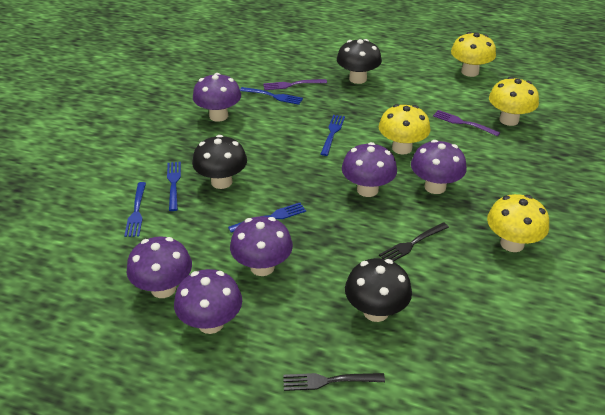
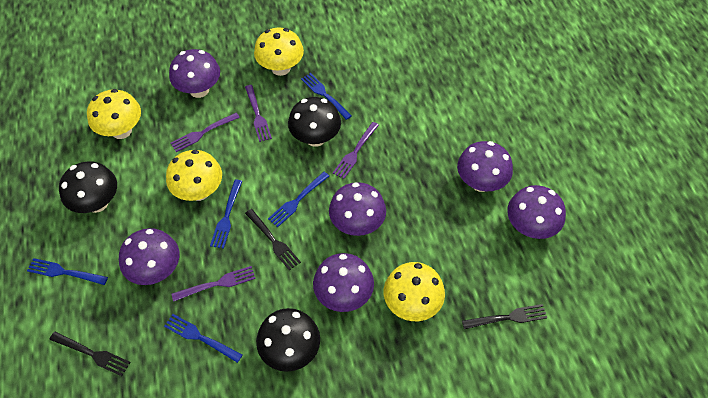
black fork: [283,373,385,391] [379,222,449,262] = 2 -> [49,332,130,376] [245,209,301,270] [462,304,547,329] = 3
purple fork: [263,79,327,90] [433,110,500,136] = 2 -> [170,113,240,152] [172,266,256,302] [245,85,272,142] [333,122,379,179] = 4

